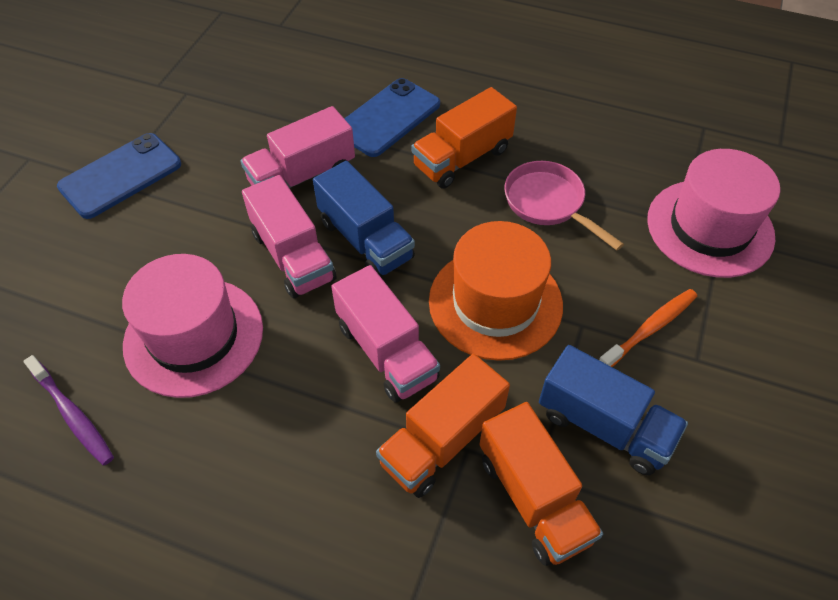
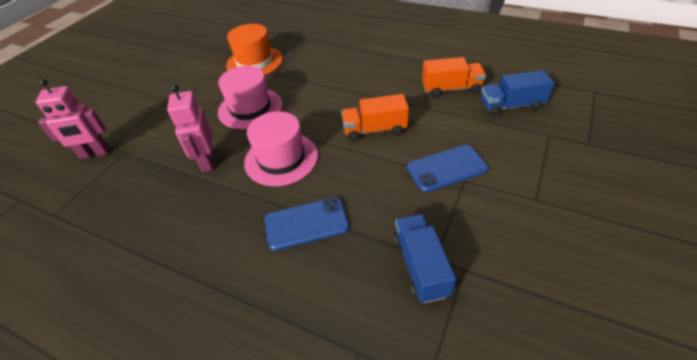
orange toothbrush: [599,289,697,367] = 1 -> none = 0
orange truck: [376,354,510,498] [412,87,517,189] [479,402,603,566] = 3 -> [341,94,409,141] [422,57,486,97] = 2
pink pan: [504,161,624,251] = 1 -> none = 0
pink robot: none = 0 -> [36,78,109,159] [167,84,214,172] = 2
pink truck: [240,106,355,188] [242,175,336,299] [331,265,440,403] = 3 -> none = 0
purple toothbrush: [23,355,114,465] = 1 -> none = 0

